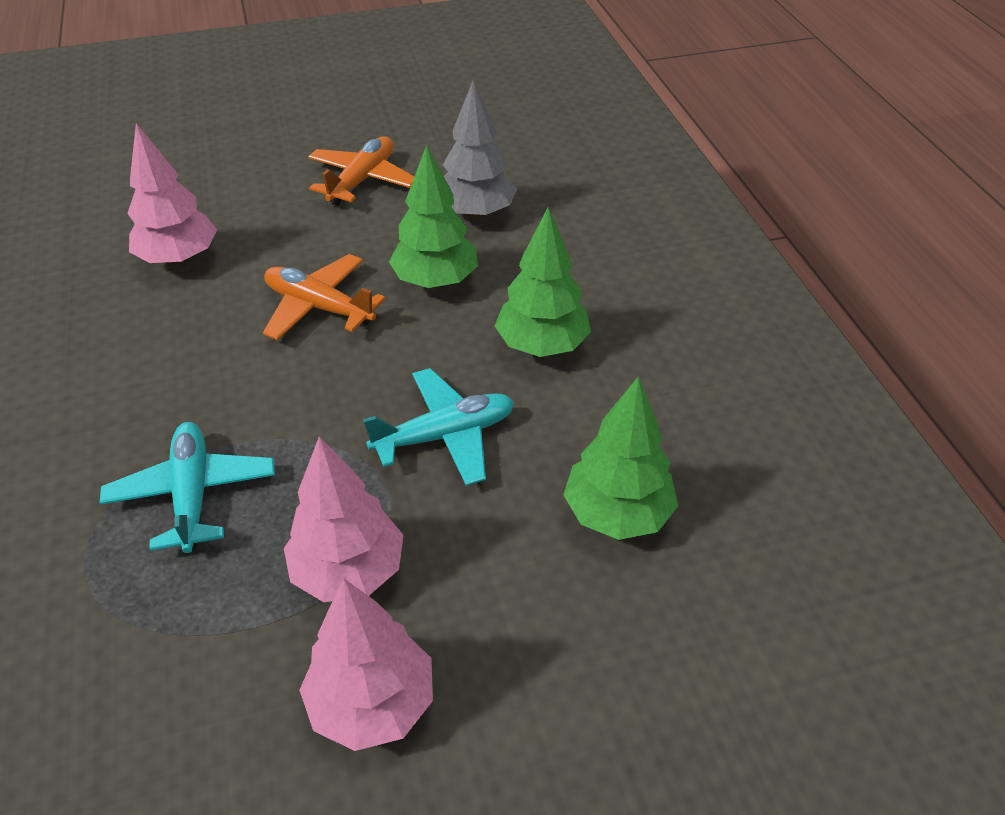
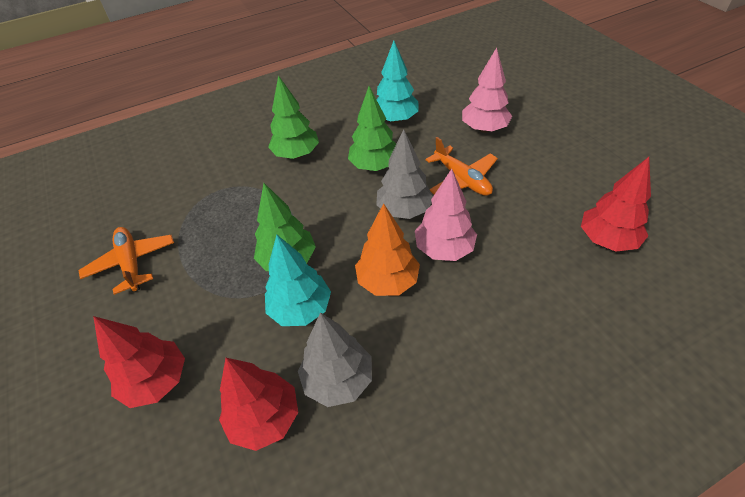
grey tree: [443,80,517,219] = 1 -> [298,312,372,407] [376,130,433,219] = 2
orange tree: none = 0 -> [355,203,420,296] = 1
pink tree: [127,123,217,265] [284,436,404,602] [299,579,433,751] = 3 -> [415,169,477,261] [462,47,512,133] = 2
red tree: none = 0 -> [93,316,185,408] [219,358,298,451] [581,157,651,252] = 3
turquoise plane: [100,422,275,553] [363,368,514,486] = 2 -> none = 0
turquoise tree: none = 0 -> [265,235,331,326] [376,41,419,123] = 2

